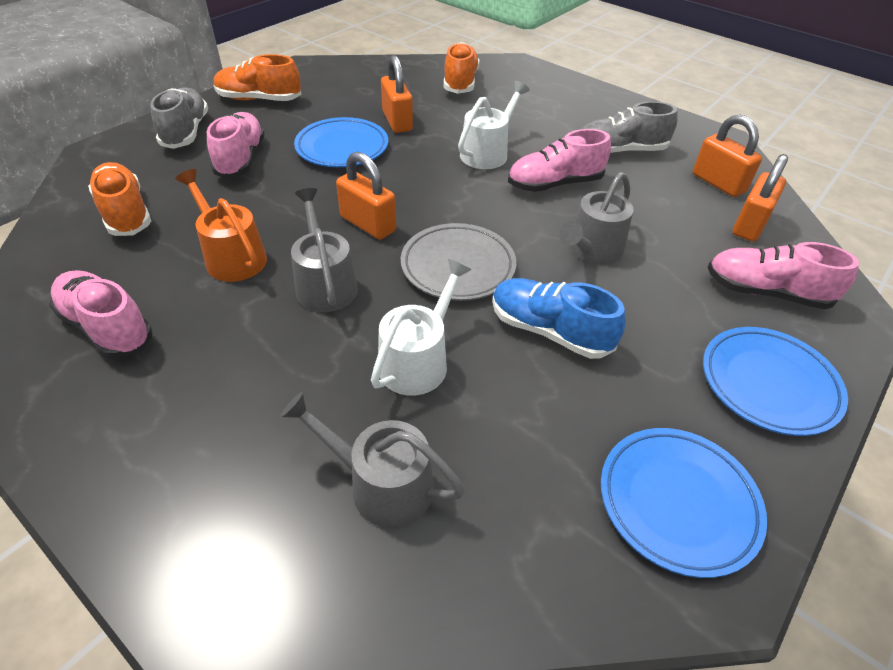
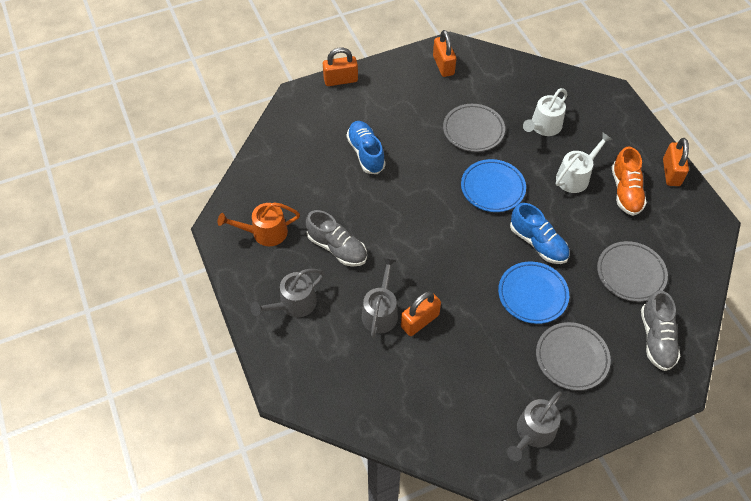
blue plate: [294,117,388,167] [601,428,767,578] [703,327,848,436] = 3 -> [461,159,526,212] [498,261,569,324] = 2
blue shoe: [492,278,626,359] = 1 -> [347,121,386,174] [510,203,569,264] = 2
grey plate: [401,223,516,301] = 1 -> [443,104,505,152] [536,322,611,391] [597,241,668,302] = 3
orange shoe: [88,162,151,236] [213,54,301,101] [444,42,480,94] = 3 -> [612,146,647,216] = 1
pink shoe: [49,270,153,359] [207,112,265,179] [508,129,611,192] [708,242,859,309] = 4 -> none = 0

